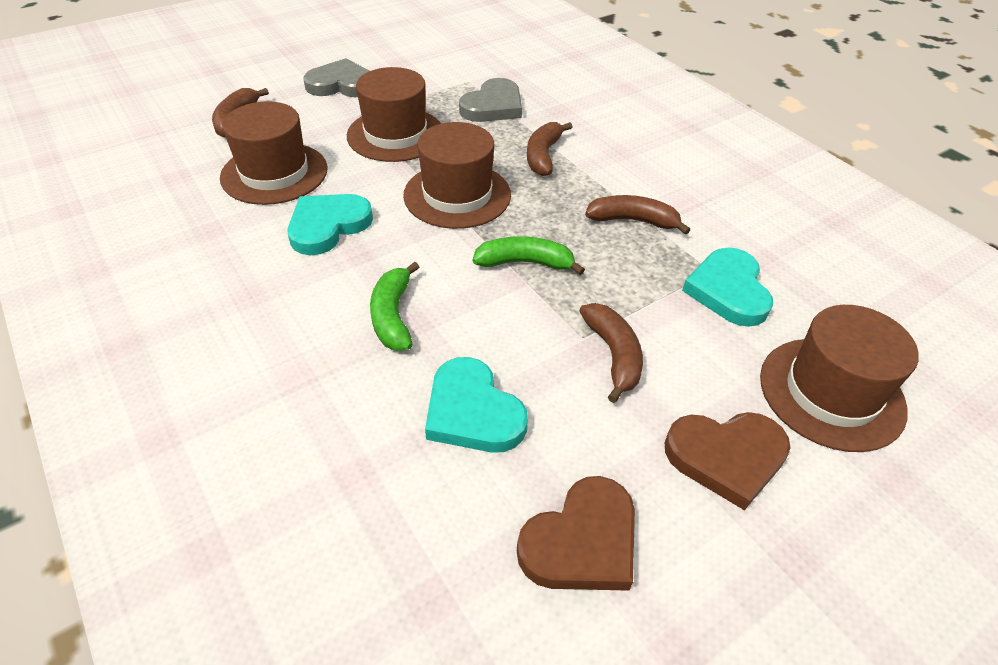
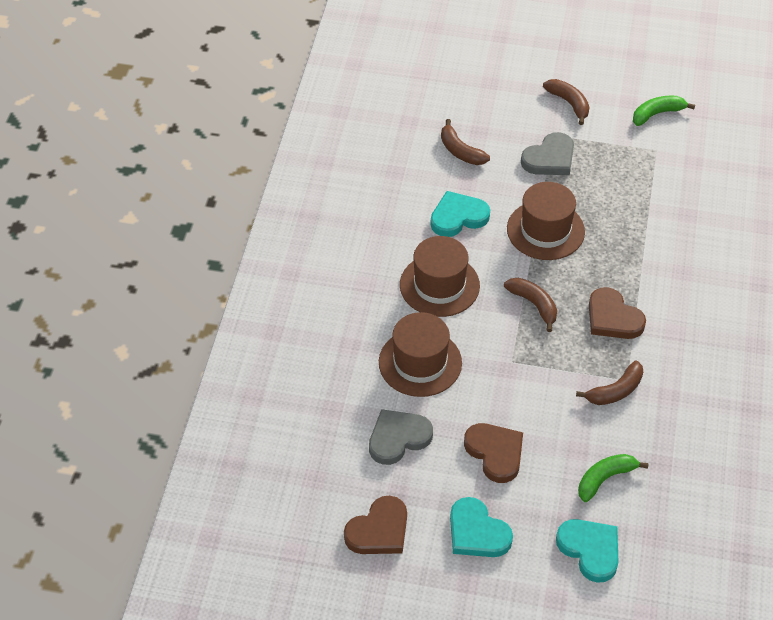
brown hat: [220,101,328,205] [347,67,441,162] [403,122,511,229] [760,305,919,452] = 4 -> [379,312,462,397] [400,236,480,317] [507,182,585,260] = 3
brown heart: [517,476,635,591] [665,412,791,510] = 2 -> [344,496,407,554] [464,423,523,483] [589,287,646,339] = 3

